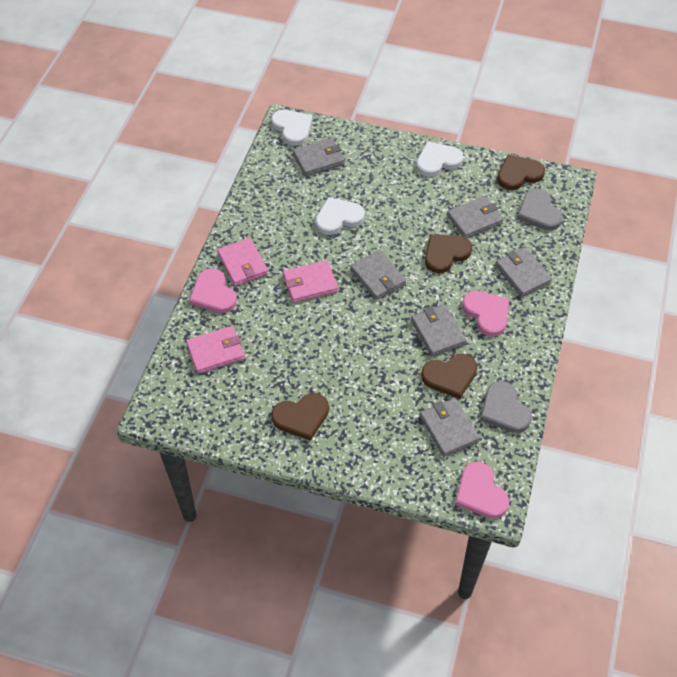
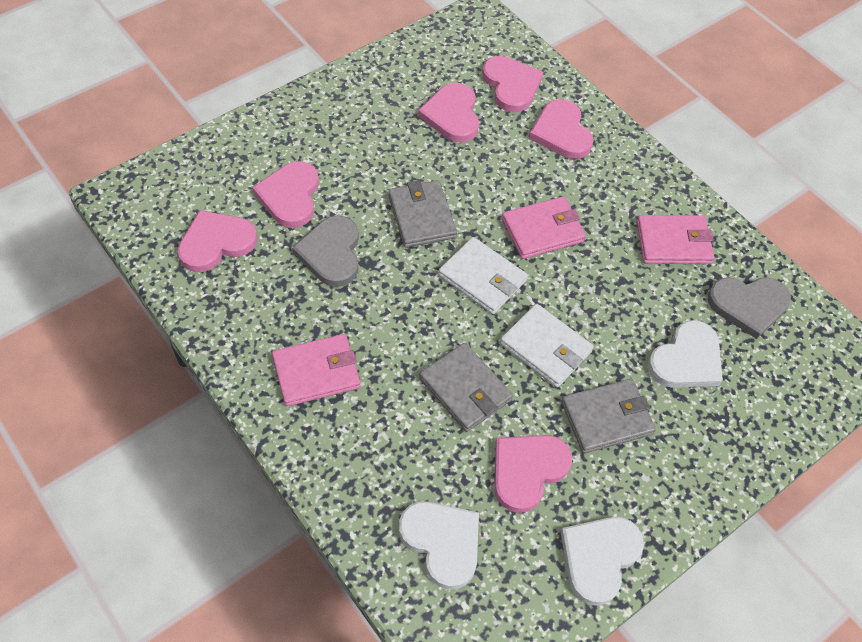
brown heart: [271,393,329,441] [421,354,477,399] [425,234,472,273] [497,154,545,190] = 4 -> none = 0
grey wallet: [293,138,345,176] [350,250,406,300] [411,304,466,356] [419,398,480,457] [447,196,504,238] [495,247,552,297] = 6 -> [388,180,457,248] [419,343,513,432] [561,379,656,453] = 3
pink heart: [189,268,237,313] [455,462,509,519] [462,291,509,336] = 3 -> [178,210,257,272] [252,161,319,228] [418,83,479,142] [482,56,543,112] [495,435,572,513] [529,99,594,159] = 6
white wallet: none = 0 -> [438,237,528,314] [500,304,594,387] = 2

